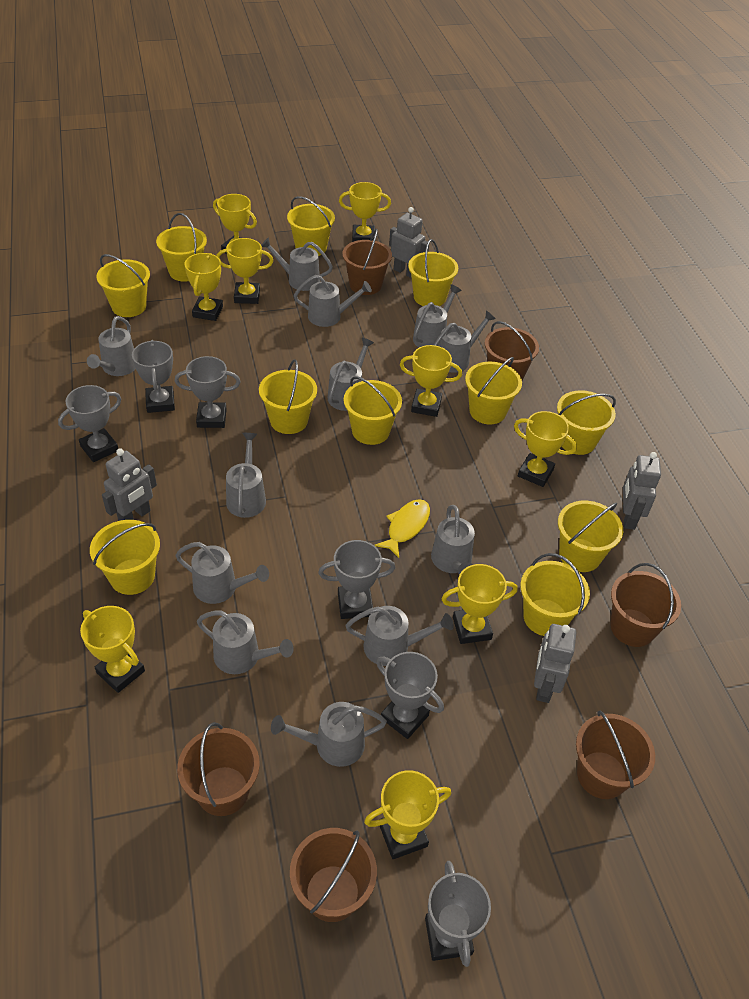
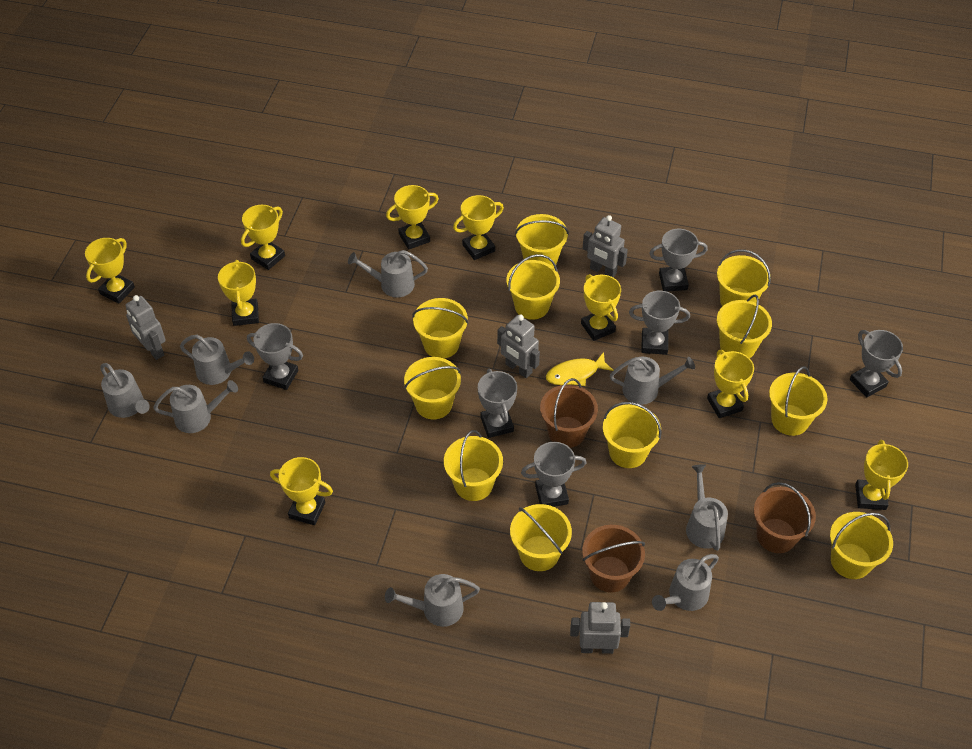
brown bucket: [177,722,260,816] [290,828,377,922] [342,229,392,295] [484,321,539,381] [576,710,655,799] [611,563,681,647] = 6 -> [540,378,598,448] [582,525,645,592] [754,482,816,553] = 3
grey watering can: [87,316,136,376] [175,542,269,604] [197,610,294,674] [226,433,266,518] [261,237,333,291] [271,702,387,767] [294,275,372,327] [328,338,374,411] [346,606,454,666] [413,285,462,347] [431,505,475,575] [434,310,496,373] = 12 -> [100,363,150,418] [153,380,238,433] [180,335,254,385] [348,250,428,298] [385,574,480,627] [610,357,695,405] [652,554,719,611] [686,464,728,551] = 8

